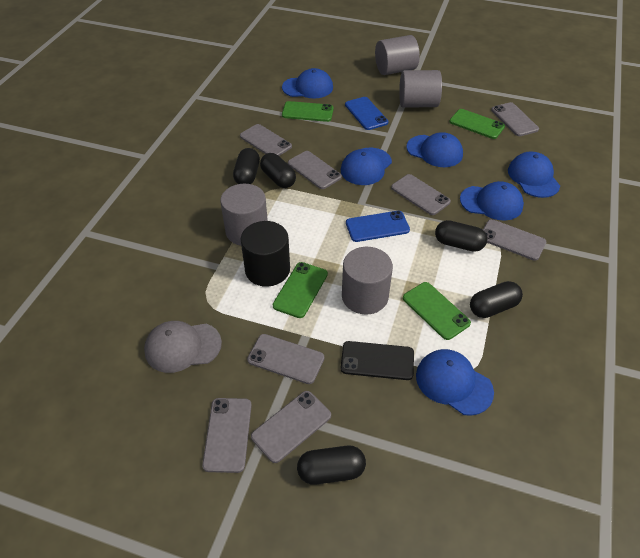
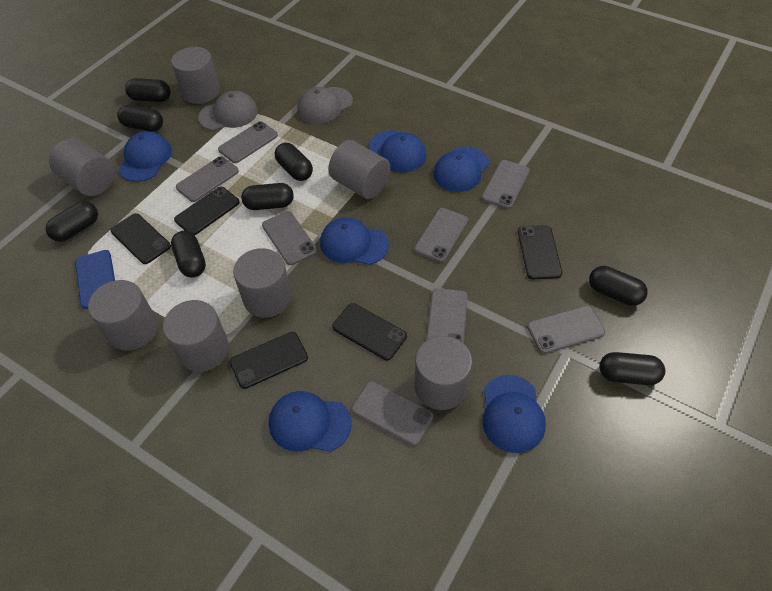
black capsule: [233,148,260,184] [260,153,296,188] [297,446,366,485] [435,220,487,252] [470,281,523,318] = 5 -> [46,201,98,242] [117,105,163,132] [125,78,171,102] [171,231,206,277] [241,183,294,210] [275,143,313,181] [589,266,648,306] [599,352,665,385] = 8
black cylinder: [240,221,290,287] = 1 -> none = 0
black phone: [341,341,414,380] = 1 -> [110,213,171,264] [174,187,240,235] [230,332,308,389] [332,303,407,360] [518,225,562,279] = 5
blue phone: [345,97,389,130] [346,211,410,242] = 2 -> [75,250,115,309] = 1
green phone: [273,262,328,318] [282,101,334,122] [403,282,471,340] [449,109,505,139] = 4 -> none = 0
grey cap: [144,321,222,373] = 1 -> [198,91,258,131] [297,87,353,124] = 2
grey cylinder: [220,184,268,246] [342,247,393,315] [375,35,420,75] [399,70,442,108] = 4 -> [49,138,115,196] [88,280,158,351] [163,300,229,372] [171,47,220,104] [233,248,292,318] [328,140,390,199] [414,336,472,410] = 7

